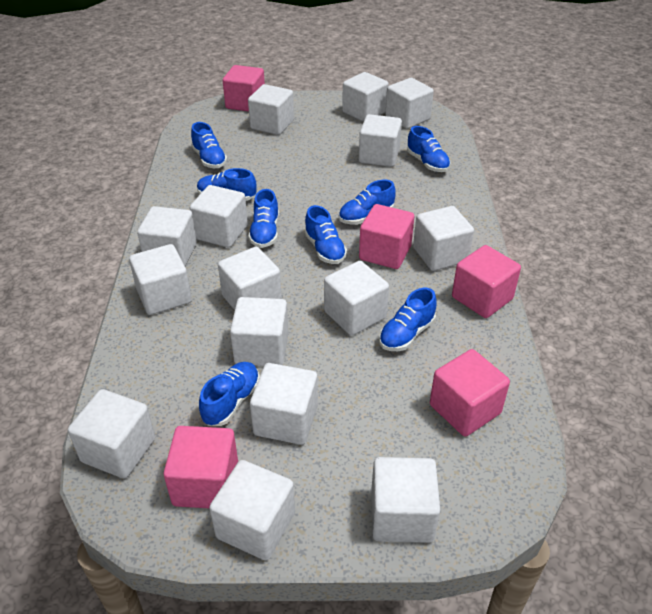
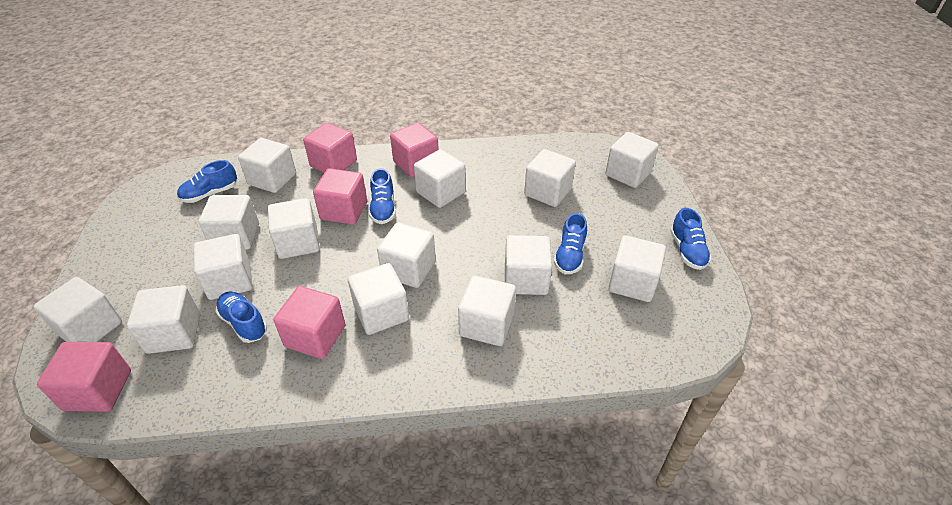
blue shoe: [191,122,227,168] [197,168,256,201] [199,362,260,426] [248,189,279,248] [304,205,347,264] [339,180,396,225] [379,288,437,351] [407,126,451,172] = 8 -> [177,160,237,203] [215,291,267,343] [369,168,396,224] [554,213,587,274] [670,208,712,270] = 5
white cube: [68,389,155,479] [129,244,192,315] [137,206,197,266] [190,185,248,247] [209,460,295,560] [218,247,282,310] [230,297,289,366] [248,84,294,135] [250,363,318,445] [324,261,389,336] [342,72,389,122] [359,114,402,167] [371,457,440,543] [385,78,434,129] [413,206,474,271] = 15 -> [34,277,122,342] [127,285,200,354] [194,234,253,300] [199,195,259,250] [238,138,296,193] [268,198,320,259] [348,263,409,335] [377,222,436,288] [414,149,466,208] [458,276,516,346] [505,235,552,295] [524,149,576,207] [605,132,659,188] [608,236,666,302] = 14

